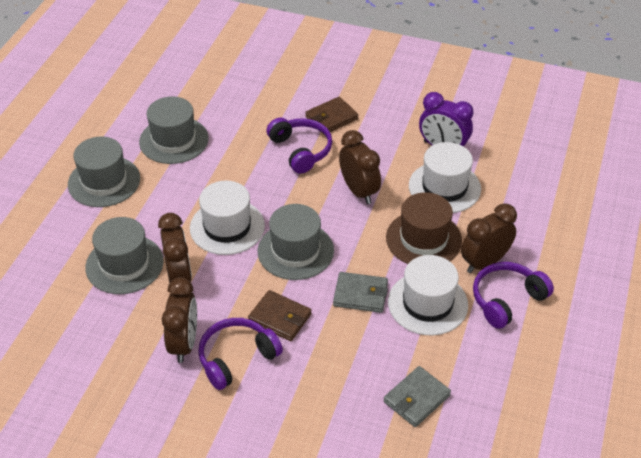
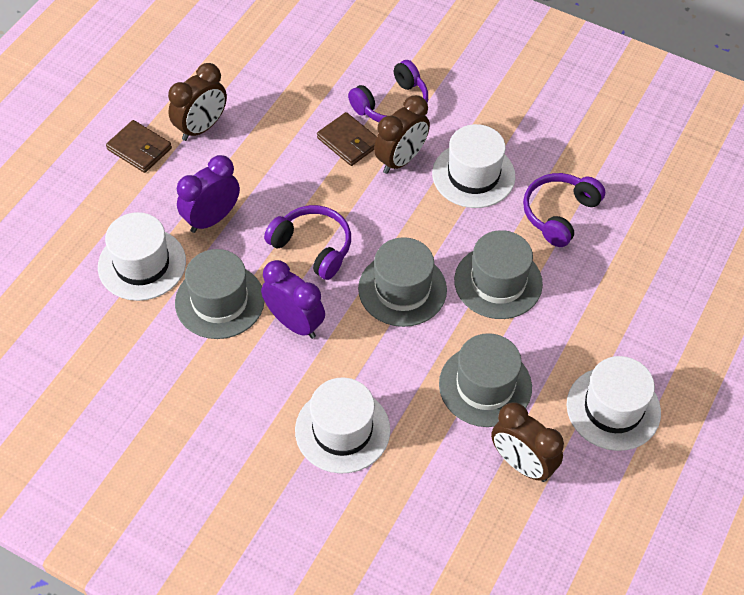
brown clock: [158,213,192,283] [162,277,197,363] [339,130,381,204] [461,204,517,273] = 4 -> [168,63,227,141] [374,95,430,174] [491,402,564,482] = 3
brown hat: [386,192,462,264] = 1 -> none = 0
grey wallet: [333,272,388,313] [383,366,451,427] = 2 -> none = 0
purple clock: [419,92,473,147] = 1 -> [177,155,240,233] [261,260,325,339] = 2
white hat: [190,181,265,255] [388,255,468,335] [409,142,481,213] = 3 -> [98,212,186,301] [295,378,390,474] [432,124,516,208] [566,356,661,451] = 4

